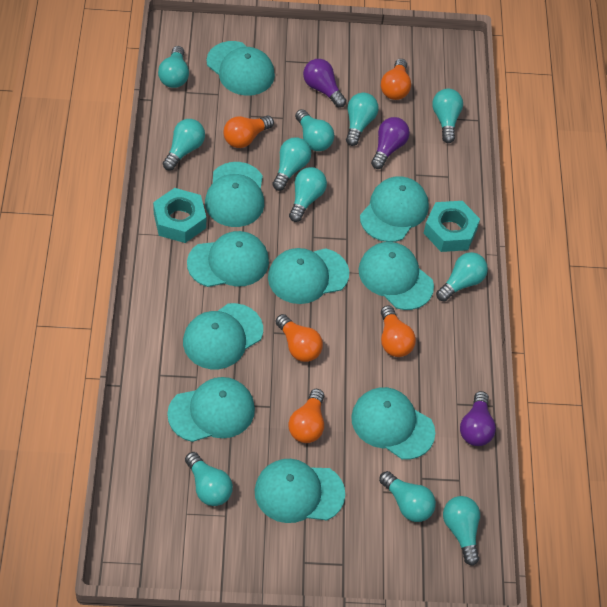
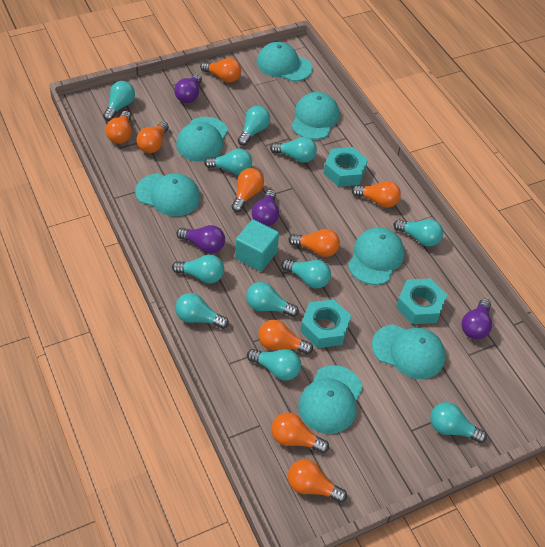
orange light bulb: [224,115,274,148] [276,314,323,362] [289,389,324,443] [381,59,411,100] [381,305,416,357] = 5 -> [105,111,132,144] [136,122,169,153] [200,58,241,83] [231,168,264,212] [259,320,313,354] [271,412,329,453] [288,229,340,257] [288,459,347,503] [352,181,401,208] = 9
purple light bulb: [303,59,346,108] [371,117,410,169] [460,391,496,446] = 3 -> [174,74,202,103] [177,225,225,253] [252,190,279,226] [462,299,492,339] = 4
turquoise cap: [167,377,255,442] [183,303,263,369] [187,231,269,287] [205,162,264,227] [207,41,275,96] [255,459,345,523] [268,248,349,304] [351,387,435,460] [358,242,434,310] [360,176,429,242] = 10 -> [135,173,200,216] [176,117,228,162] [257,42,313,81] [291,92,339,140] [299,365,363,434] [348,228,405,285] [372,324,446,379] = 7
turquoise cube: none = 0 -> [235,219,279,271] = 1
turquoise nut: [153,188,206,243] [424,201,480,252] = 2 -> [300,299,351,348] [323,147,368,187] [396,278,447,324] = 3

